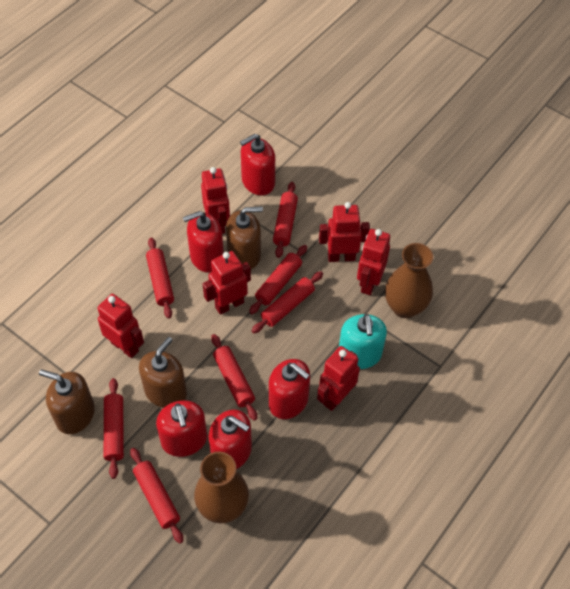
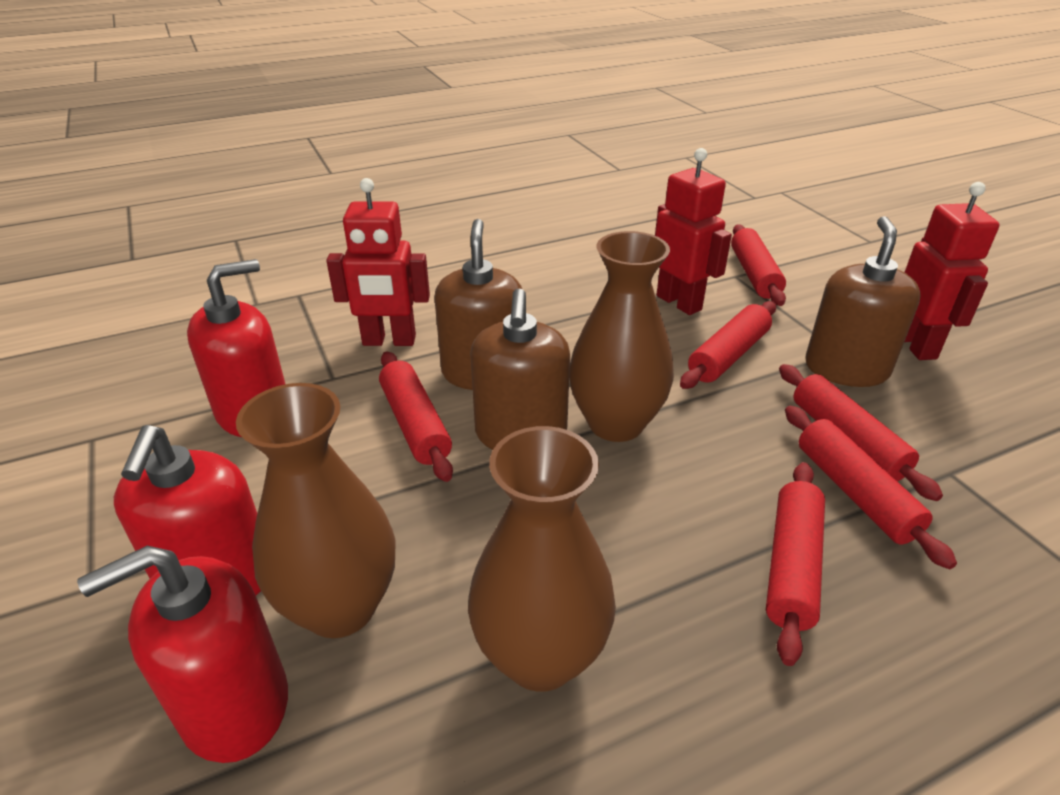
brown vase: [194,451,249,523] [385,243,433,318] = 2 -> [236,383,396,638] [468,426,616,692] [569,231,674,442] = 3
red robot: [97,294,144,358] [201,167,230,234] [203,251,251,315] [317,346,360,411] [319,202,370,262] [357,229,390,295] = 6 -> [326,178,430,346] [655,148,732,315] [904,182,1000,360] = 3
red rolling pin: [104,378,124,479] [130,448,183,544] [146,237,174,319] [211,334,257,421] [249,245,307,314] [251,271,323,333] [273,182,298,258] = 7 -> [379,351,453,482] [680,301,776,389] [731,224,786,306] [766,462,825,666] [779,364,943,501] [785,406,957,569] = 6
red soap dispenser: [156,400,207,457] [183,211,224,273] [209,409,252,469] [240,134,275,195] [269,359,310,419] = 5 -> [77,546,288,763] [114,425,261,595] [187,259,285,437] = 3
turquoise soap dispenser: [339,314,387,369] = 1 -> none = 0

